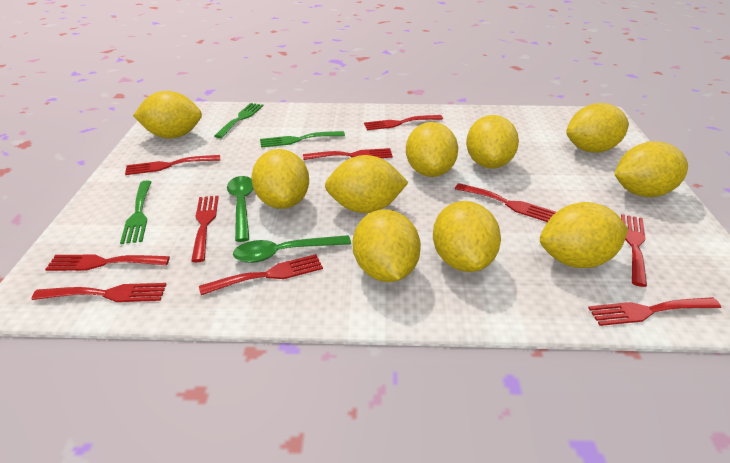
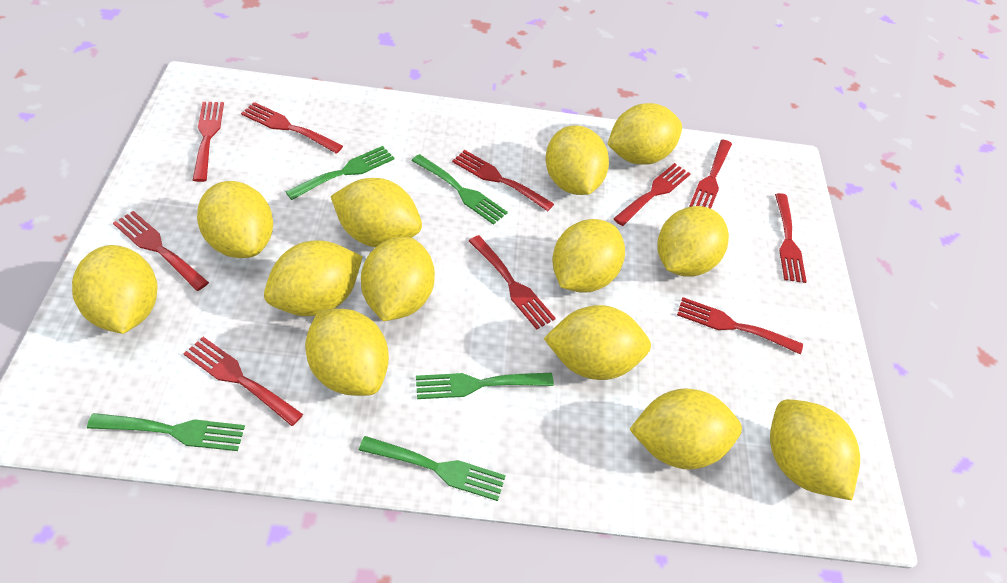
green fork: [120,181,151,244] [215,103,263,138] [260,131,345,148] = 3 -> [87,413,245,451] [286,146,394,200] [359,436,506,501] [412,154,508,225] [416,373,554,399] = 5
green spoon: [227,176,253,242] [233,235,351,263] = 2 -> none = 0
yellow lemon: [133,91,202,138] [251,149,309,209] [325,155,409,213] [353,209,421,282] [406,122,458,177] [433,201,501,272] [466,115,519,169] [540,202,629,268] [566,103,629,153] [614,141,688,197] = 10 -> [72,245,158,334] [197,181,273,258] [264,240,363,316] [305,309,389,396] [331,178,422,247] [361,237,435,321] [544,305,651,380] [545,125,609,195] [552,219,625,292] [607,103,682,165] [629,389,742,470] [657,206,729,277] [770,399,860,500] = 13

